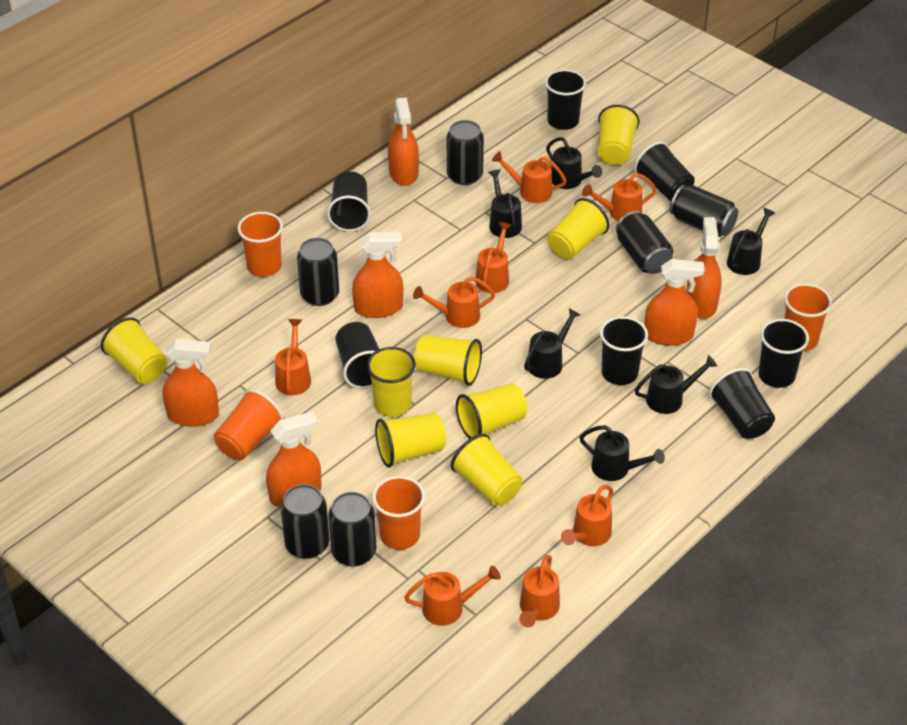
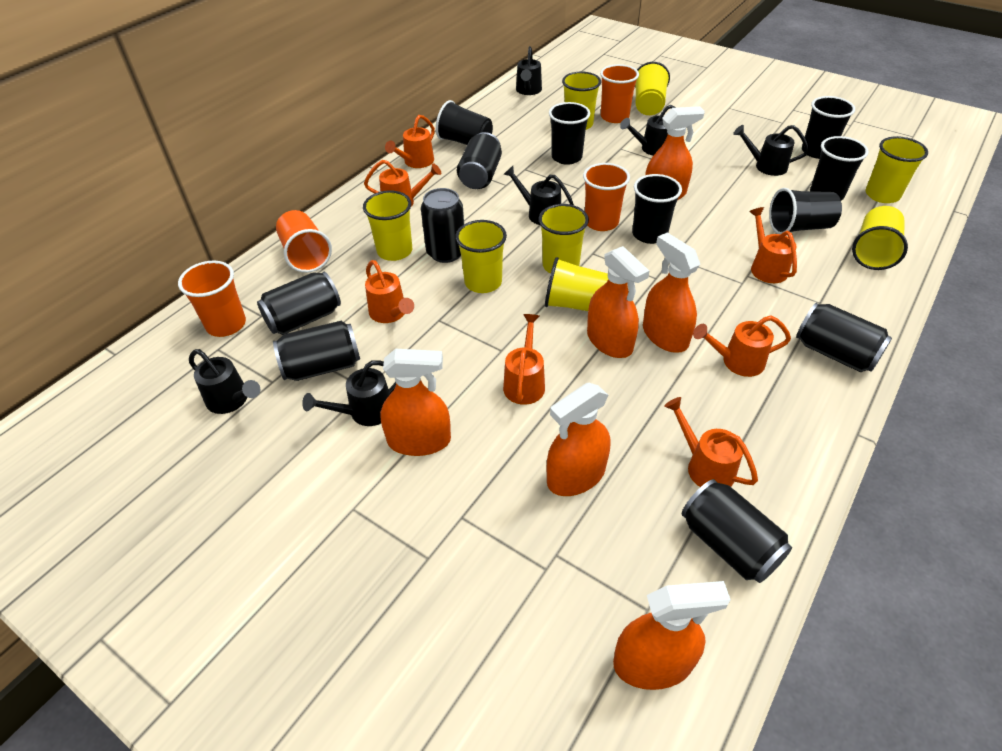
black cup: [327,171,371,232] [335,322,379,389] [545,69,586,130] [600,316,648,385] [634,142,695,201] [709,368,775,439] [759,319,809,388] = 7 -> [436,100,493,145] [549,102,590,165] [632,174,682,244] [769,188,842,234] [802,96,855,159] [810,136,869,201] = 6
orange watering can: [275,319,311,395] [404,566,501,626] [413,277,495,328] [476,222,512,293] [492,151,567,203] [519,555,560,627] [561,485,613,546] [582,173,657,221] = 8 -> [364,160,441,206] [365,260,414,323] [385,115,435,168] [503,314,545,405] [664,397,758,487] [693,316,791,377] [749,207,797,283] = 7

